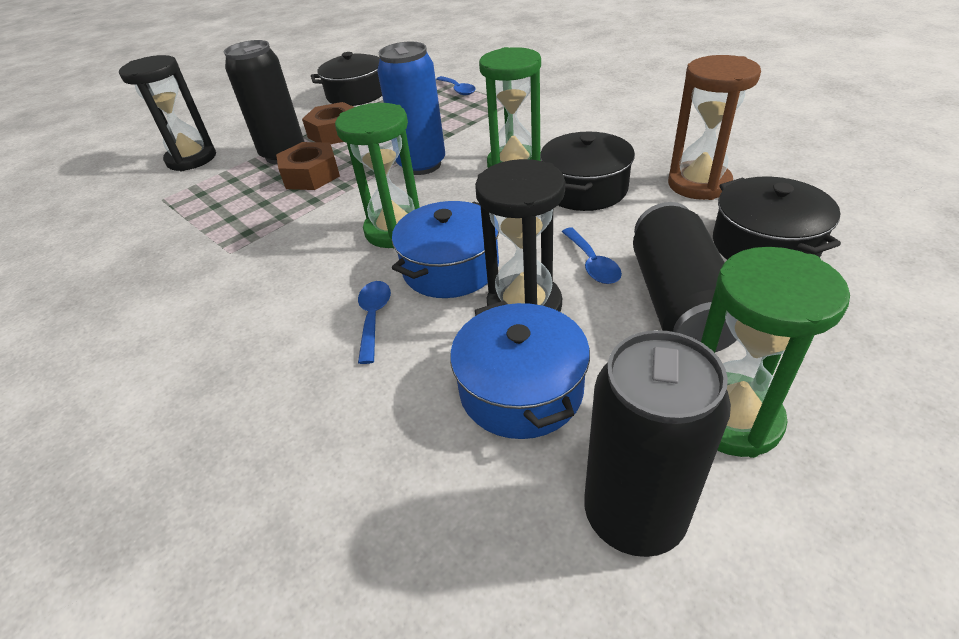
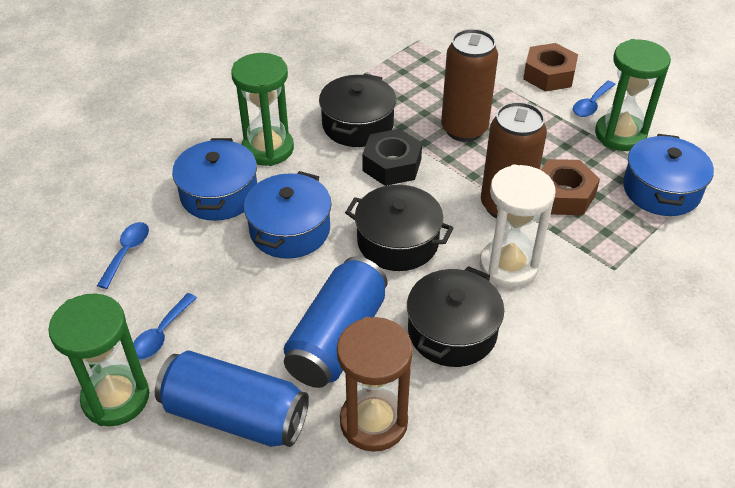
black can: [224,40,305,164] [584,330,731,557] [633,202,736,352] = 3 -> none = 0
black hourglass: [119,55,216,171] [475,159,565,312] = 2 -> none = 0
black nut: none = 0 -> [362,129,422,186] = 1
blue can: [377,42,445,175] = 1 -> [155,351,309,447] [284,257,387,388] = 2
blue pot: [392,201,499,298] [450,301,590,439] = 2 -> [172,138,257,221] [244,171,332,259] [623,134,714,216] = 3
brown can: none = 0 -> [441,29,498,142] [481,102,547,218] = 2
white hourglass: none = 0 -> [480,164,556,288] = 1

